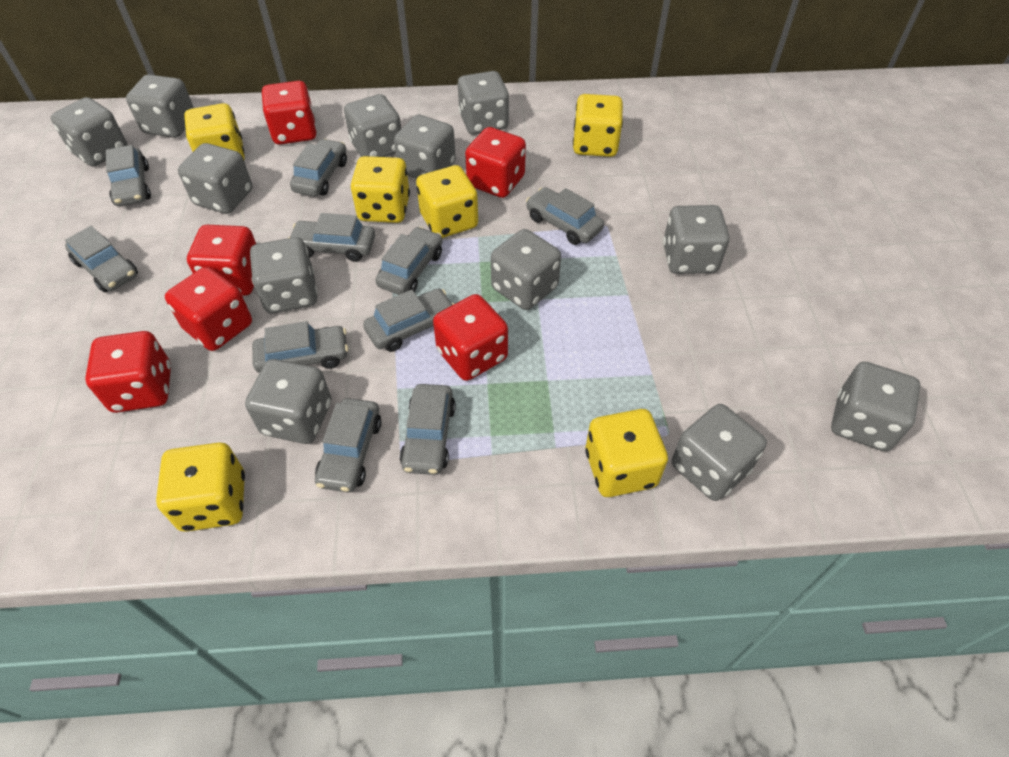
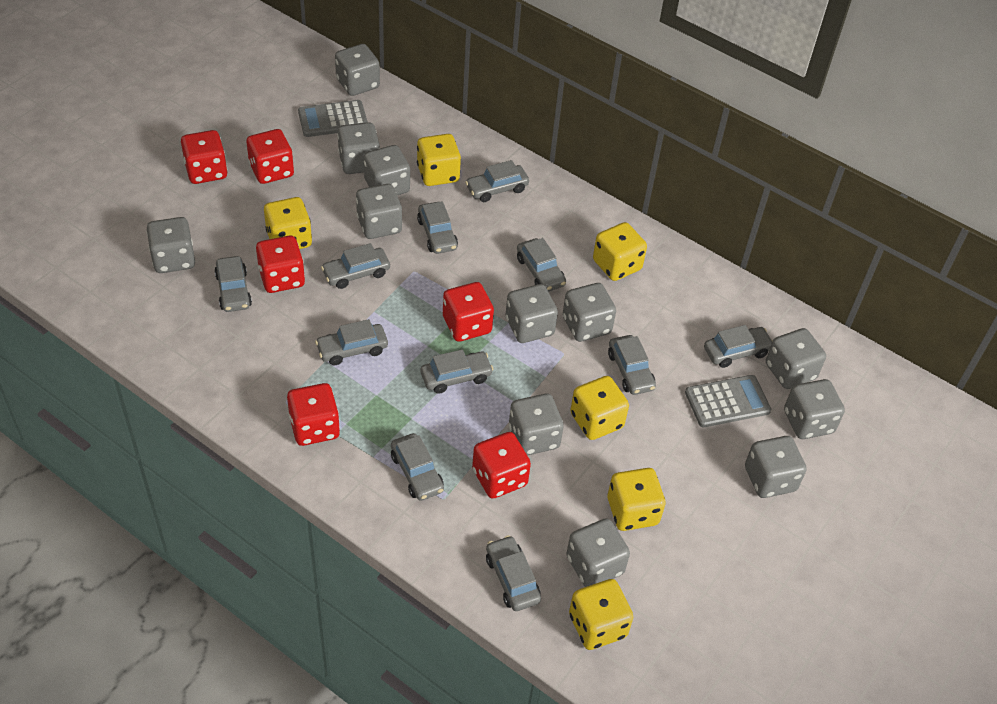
grey calculator: none = 0 -> [298,100,368,137] [685,375,771,427] = 2
grey car: [65,226,138,292] [106,145,151,206] [252,321,348,373] [288,213,375,262] [290,139,347,196] [315,398,382,493] [363,288,454,352] [375,227,443,295] [400,384,456,475] [526,187,604,245] = 10 -> [214,256,252,312] [315,319,388,365] [321,243,390,289] [391,433,444,501] [417,201,458,254] [421,349,494,394] [465,160,529,202] [486,535,541,611] [517,238,566,292] [608,335,656,395] [704,325,773,368] = 11

